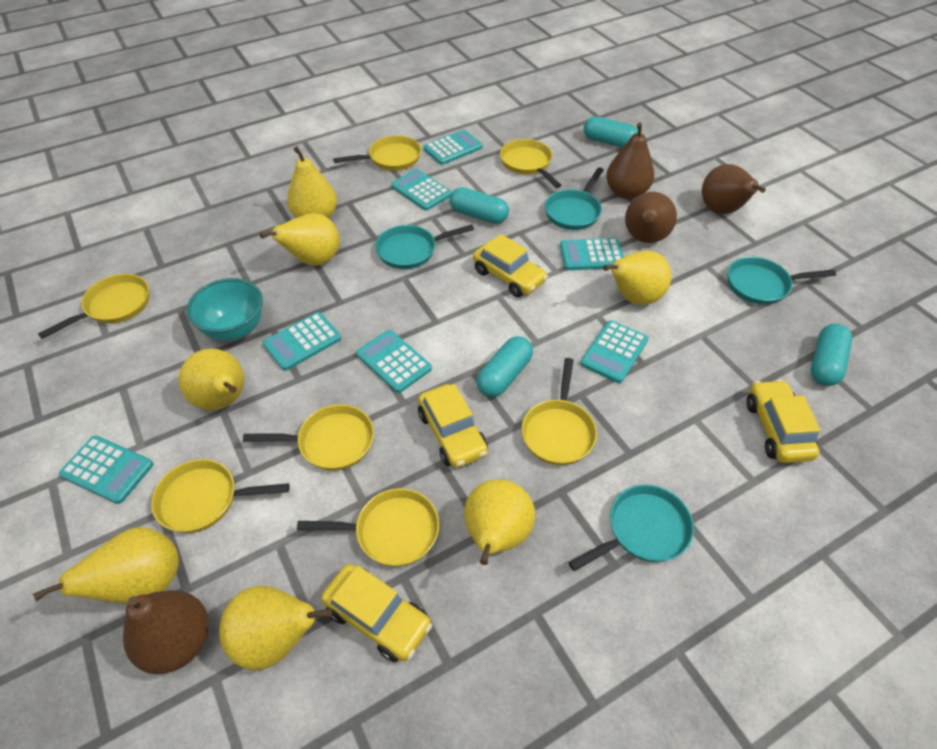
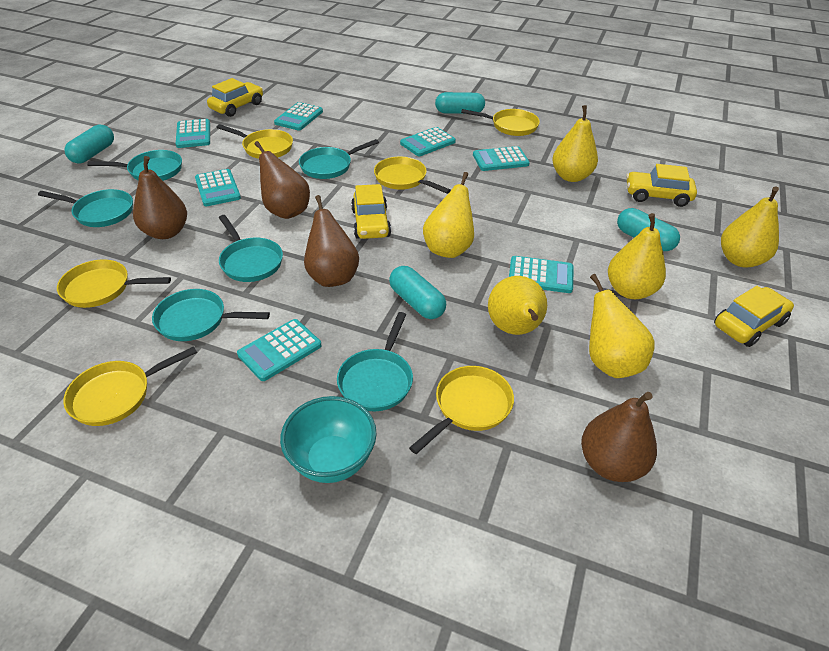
turquoise pan: [375,225,474,269] [545,167,604,230] [568,485,694,571] [727,257,836,305] = 4 -> [38,189,133,227] [87,150,182,181] [152,289,270,341] [219,215,283,282] [299,139,379,179] [337,312,413,411] = 6
yellow pan: [38,274,149,339] [151,459,289,533] [243,404,374,471] [297,488,439,567] [333,135,421,171] [500,139,561,188] [521,358,597,465] = 7 -> [57,259,171,308] [63,346,197,426] [216,124,293,159] [374,157,451,194] [409,366,514,454] [461,109,540,136] = 6
yellow pear: [33,527,179,604] [179,349,244,410] [219,586,332,670] [260,213,340,266] [287,146,337,219] [464,479,535,565] [603,251,672,305] = 7 -> [423,172,474,258] [488,276,547,335] [552,105,598,182] [589,274,655,378] [608,213,666,299] [721,186,779,267] = 6

